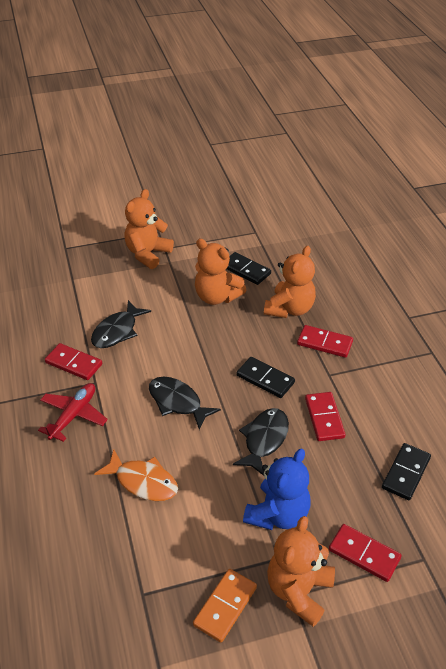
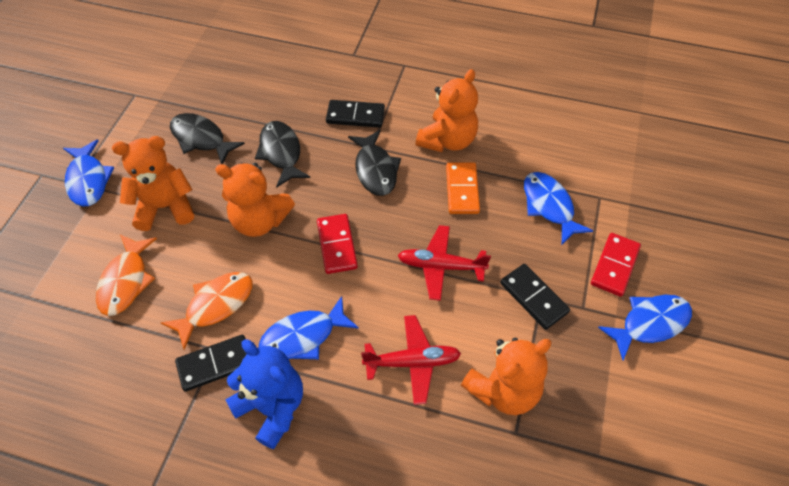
blue fish: none = 0 -> [63,139,114,206] [259,296,359,359] [524,172,593,244] [598,295,692,360] = 4
orange fish: [94,449,178,501] = 1 -> [96,235,157,316] [161,272,253,350] = 2
red domino: [45,343,102,380] [297,325,353,358] [305,392,346,441] [329,524,402,582] = 4 -> [317,214,358,274] [591,233,641,297] = 2
red plane: [38,383,108,442] = 1 -> [361,315,461,405] [398,225,491,301] = 2

